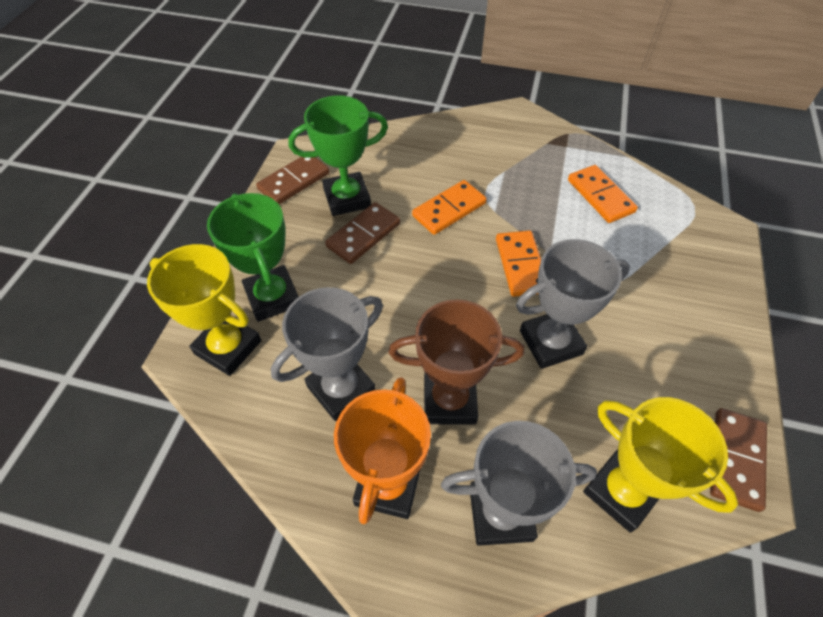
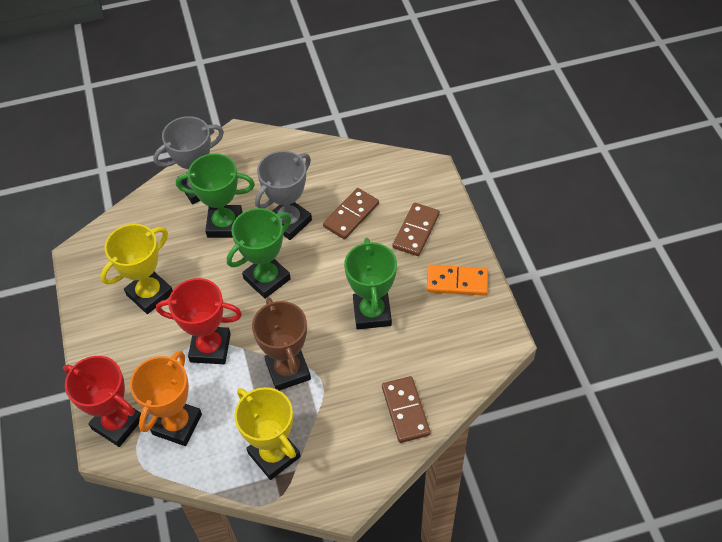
green trophy: [207,193,299,322] [288,95,388,216] = 2 -> [176,153,255,238] [227,208,291,299] [344,238,397,329] = 3
grey trophy: [271,287,383,421] [441,421,597,546] [516,239,630,369] = 3 -> [153,116,224,204] [255,151,312,240] = 2
orange domino: [412,180,486,235] [496,230,541,297] [568,165,638,223] = 3 -> [426,265,488,296] = 1
red trophy: none = 0 -> [63,356,141,447] [156,278,242,364] = 2

